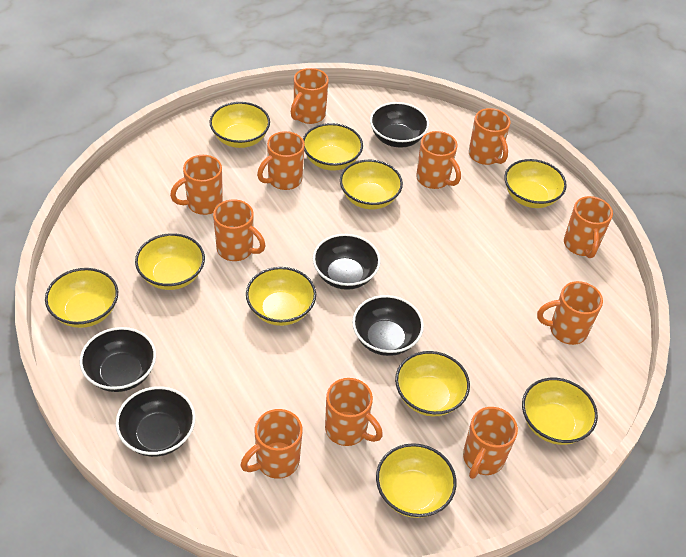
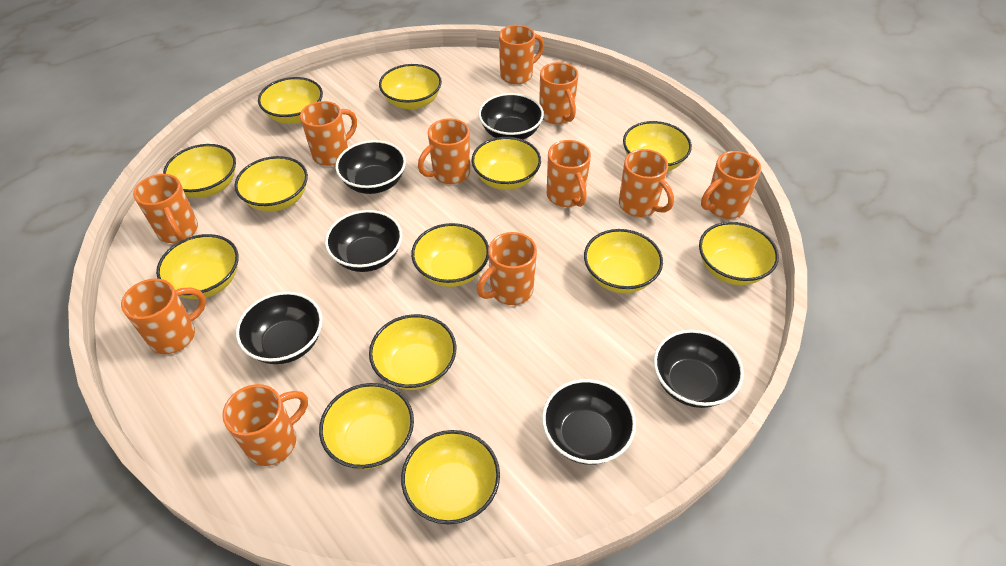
black bowl: [80,327,156,392] [116,386,196,457] [313,234,381,290] [352,295,424,356] [370,102,429,147] = 5 -> [236,292,323,364] [325,210,402,272] [335,140,406,194] [478,93,544,139] [542,379,636,465] [654,330,744,408] = 6
yellow bowl: [45,268,118,328] [135,233,205,290] [210,102,270,148] [246,267,316,326] [303,123,363,171] [340,160,403,209] [376,443,457,518] [395,351,470,416] [504,159,567,208] [522,378,598,445] = 10 -> [156,234,239,299] [163,144,236,198] [235,156,308,212] [258,77,323,124] [319,383,414,469] [369,314,456,390] [379,64,442,110] [401,430,500,524] [411,223,489,287] [471,137,541,190] [584,229,663,293] [623,121,692,172] [699,222,779,285] = 13

